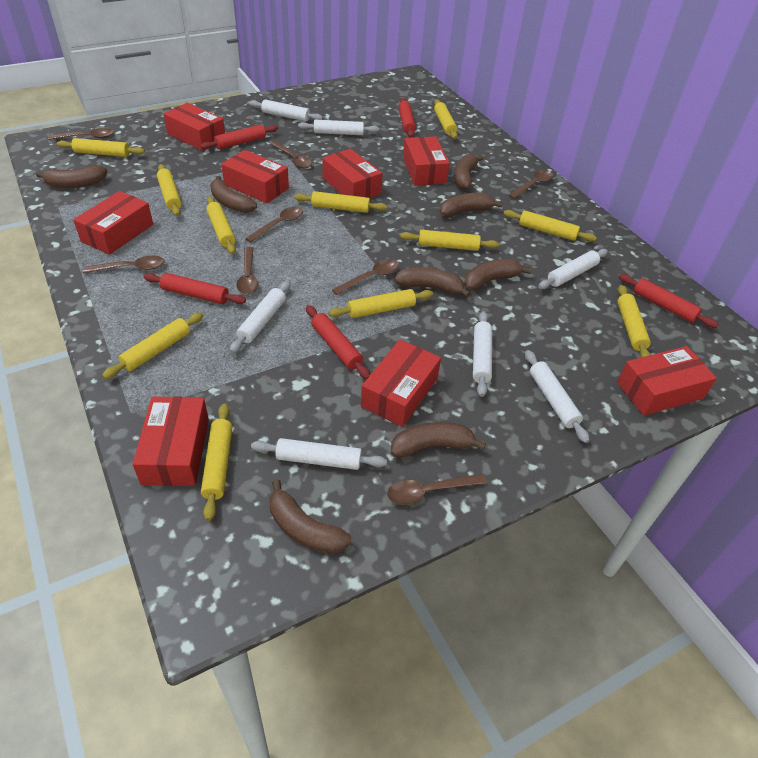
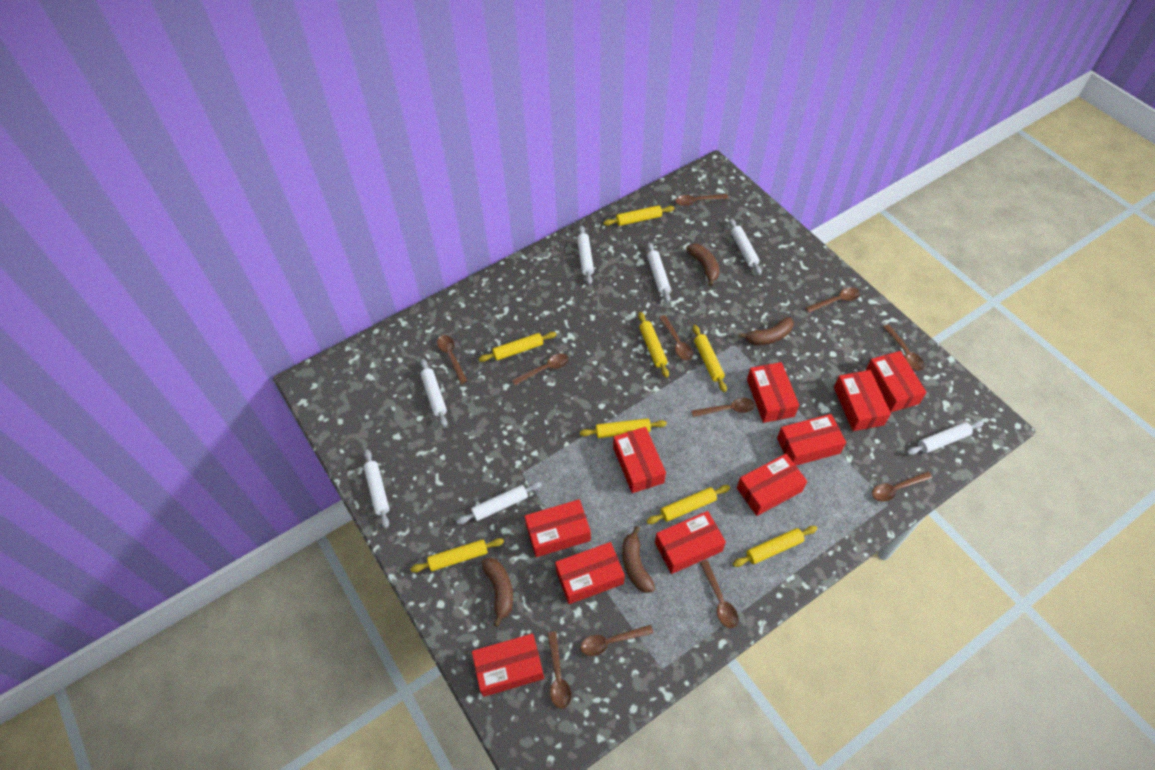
brown banana: [36,165,107,188] [210,176,257,213] [269,479,352,554] [391,422,486,457] [394,267,471,297] [440,193,503,217] [454,154,484,190] [464,259,531,290] = 8 -> [482,558,513,627] [622,526,655,593] [686,243,719,286] [739,317,794,345] = 4
brown spoon: [48,128,114,140] [83,256,165,273] [236,247,258,294] [245,207,303,243] [271,141,312,168] [332,260,399,295] [387,474,487,505] [508,170,553,199] = 8 -> [437,335,467,384] [512,354,569,385] [547,631,571,709] [580,625,653,656] [659,315,693,360] [675,194,728,206] [691,398,755,417] [700,560,738,628] [805,288,860,313] [872,471,932,501] [883,324,925,371] = 11
red box: [73,191,153,255] [133,396,209,486] [163,103,225,151] [221,150,289,204] [322,149,383,198] [361,339,441,427] [403,136,450,185] [617,346,717,416] = 8 -> [472,633,544,697] [525,499,591,557] [555,542,625,604] [613,427,666,493] [655,511,726,574] [737,454,807,516] [747,362,799,423] [777,414,846,465] [834,370,891,431] [865,351,927,412] = 10
red rolling pin: [144,273,246,304] [200,125,278,150] [306,305,370,379] [398,98,416,138] [619,274,719,328] = 5 -> none = 0
yellow rolling pin: [57,138,145,157] [102,312,203,379] [157,164,182,216] [201,403,232,521] [206,197,236,254] [294,191,387,213] [328,289,433,318] [400,230,499,251] [434,99,458,139] [504,210,597,242] [617,285,651,357] = 11 -> [410,538,504,573] [478,332,557,362] [580,418,667,438] [603,205,675,226] [638,312,669,378] [647,485,730,524] [693,325,727,392] [733,526,817,567] = 8

